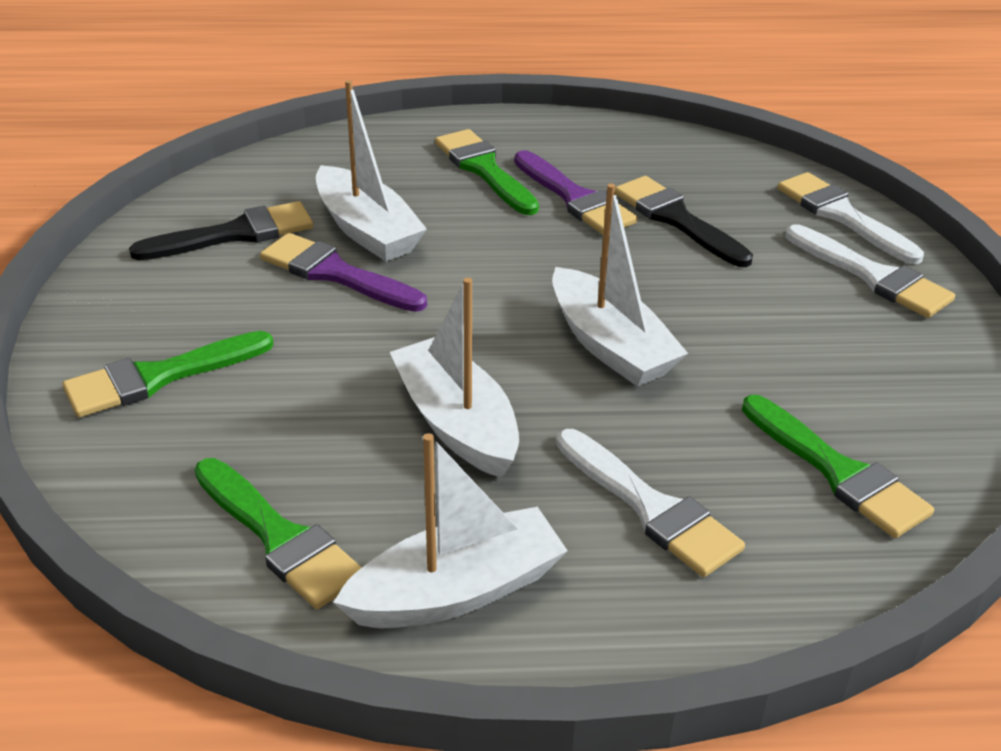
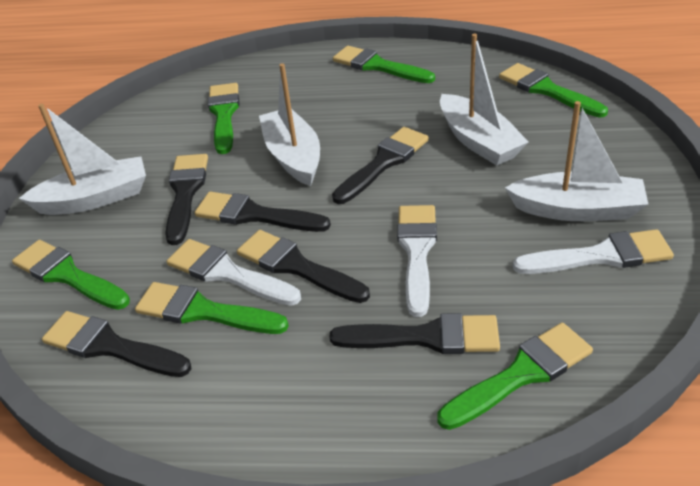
black brush: [129,201,313,260] [615,176,753,267] = 2 -> [42,311,192,377] [165,154,208,245] [195,191,331,232] [237,230,370,303] [329,313,500,354] [332,127,429,204] = 6
green brush: [63,331,274,417] [194,458,362,609] [435,129,539,215] [742,395,934,538] = 4 -> [12,240,130,310] [135,282,289,334] [208,83,239,154] [333,46,435,83] [437,323,593,430] [499,63,608,118] = 6
purple brush: [260,233,427,312] [514,150,638,235] = 2 -> none = 0

